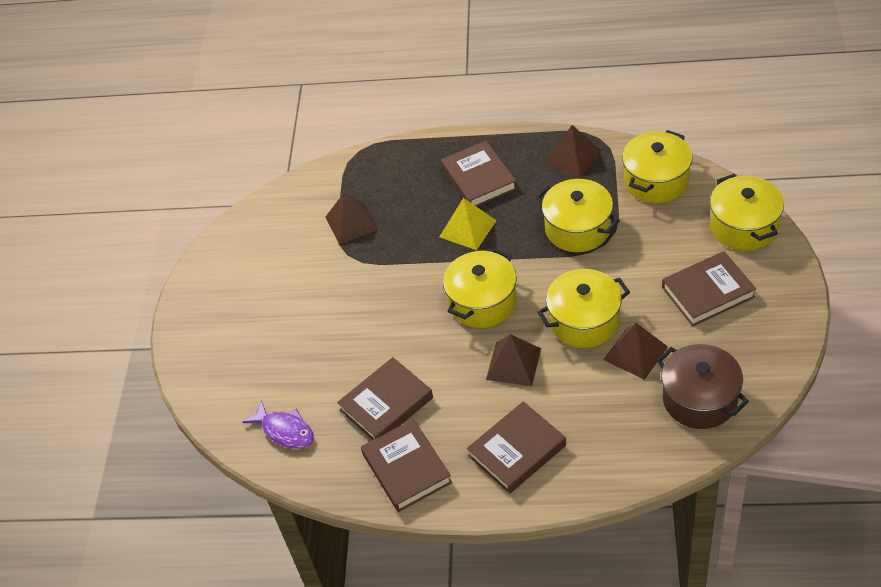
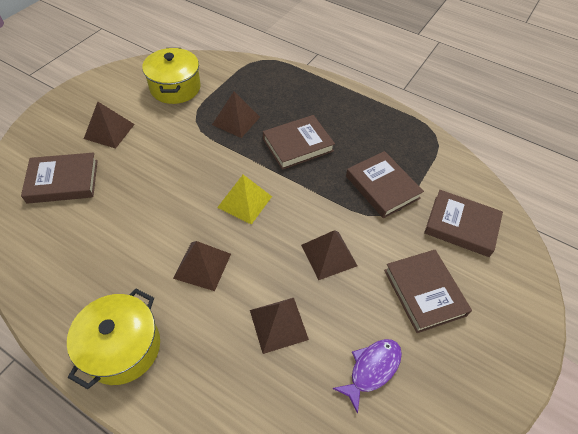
brown pot: [656,344,749,429] = 1 -> none = 0
brown pyramid: [325,193,378,245] [486,334,541,386] [545,125,601,177] [603,323,668,380] = 4 -> [84,102,135,148] [173,241,231,291] [212,92,260,138] [250,298,309,354] [301,230,357,280] = 5
yellow pot: [443,248,517,328] [536,179,620,252] [537,269,630,348] [622,130,693,203] [710,174,784,251] = 5 -> [67,289,160,389] [142,48,201,104] = 2

